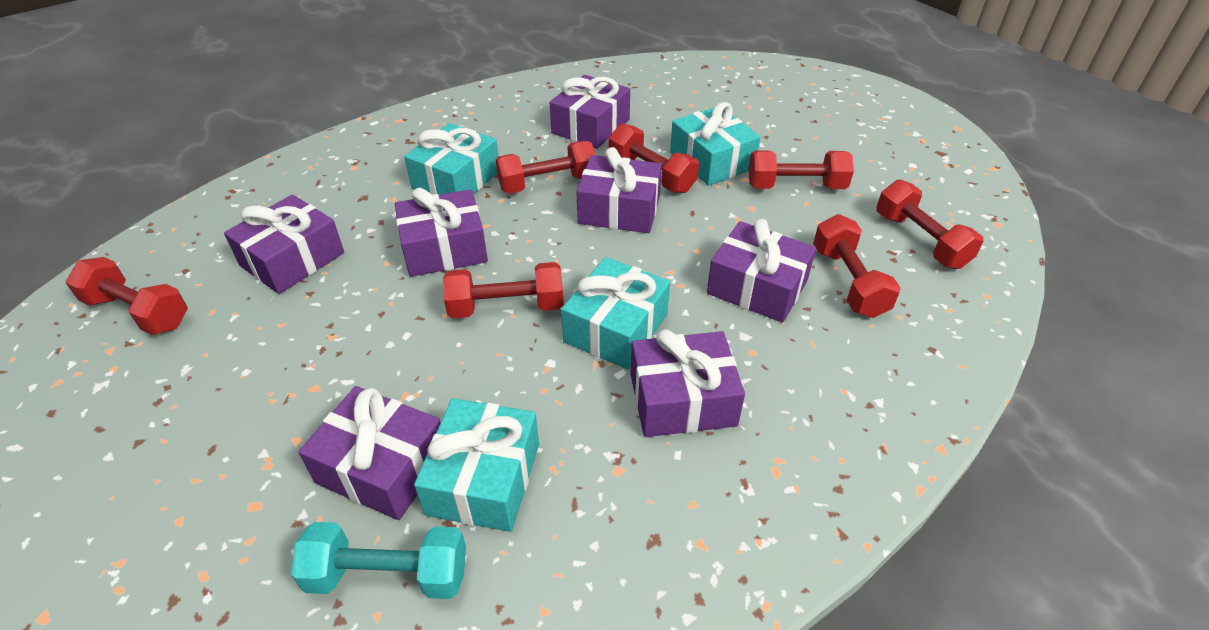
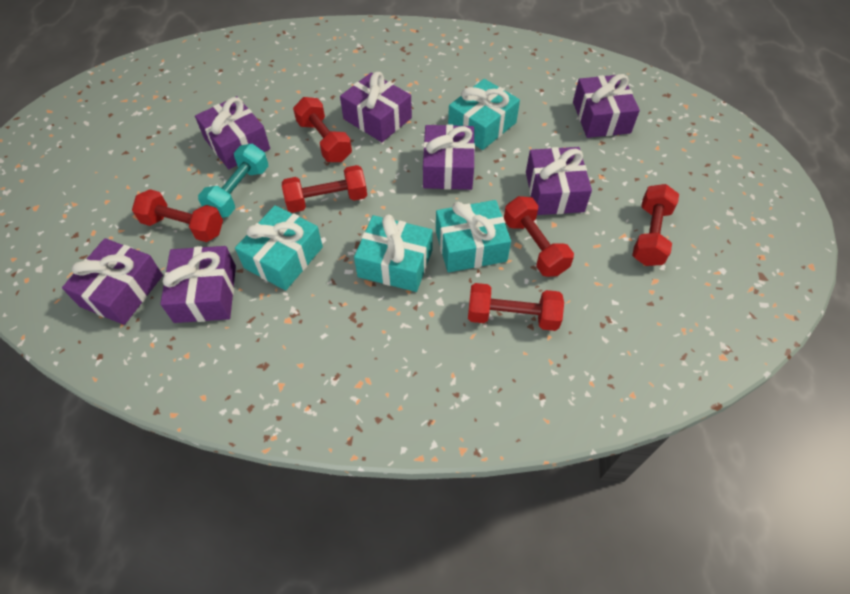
red dumbbell: [65,257,188,335] [443,262,564,319] [495,141,595,194] [609,124,699,193] [749,150,854,189] [813,214,901,318] [876,179,984,269] = 7 -> [132,189,223,242] [282,165,367,213] [293,97,352,162] [468,283,564,331] [504,196,574,277] [632,184,679,266] = 6

